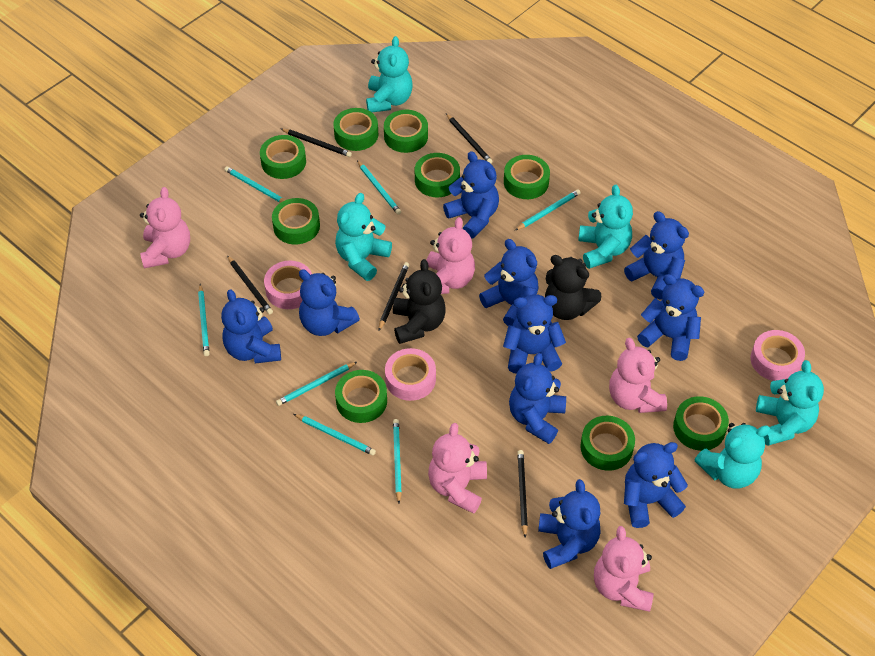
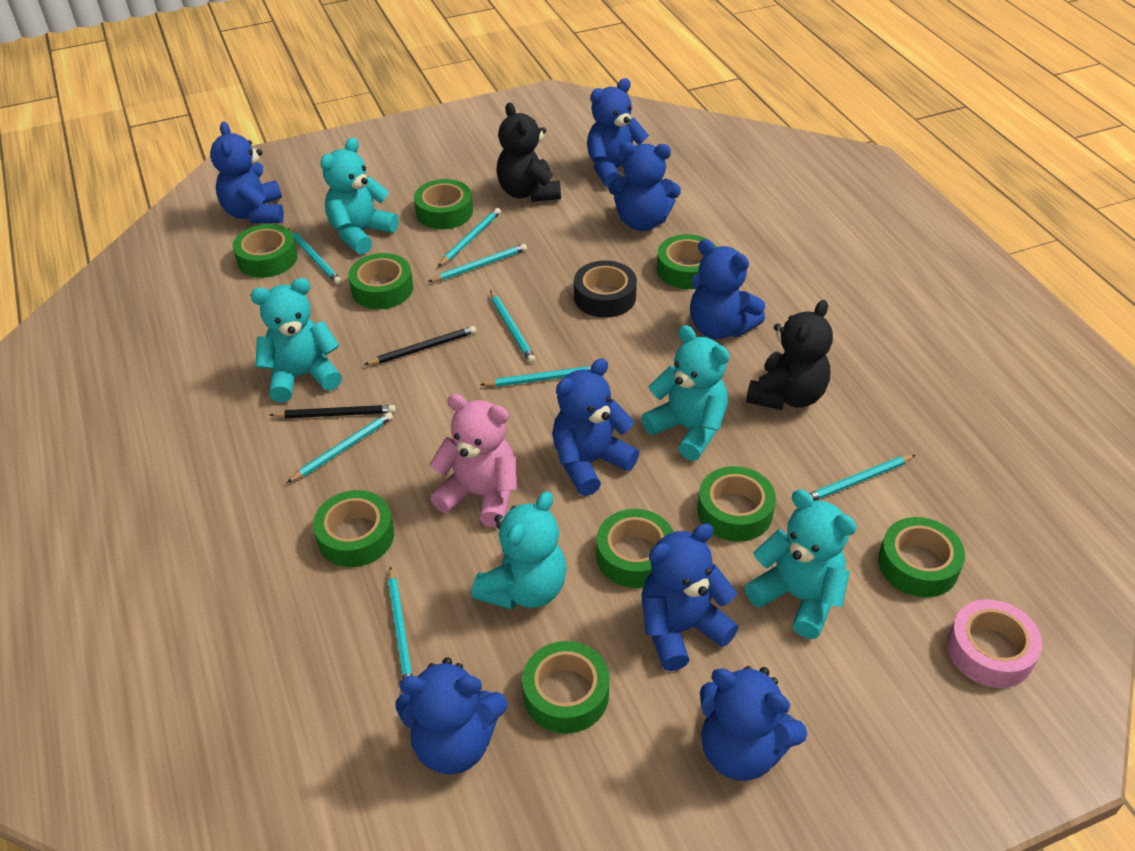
black pencil: [227,255,273,315] [281,129,352,157] [379,262,409,330] [446,113,493,163] [517,450,528,538] = 5 -> [270,405,396,418] [364,326,476,365] = 2
black tape: none = 0 -> [574,260,637,318] = 1
blue teddy bear: [221,289,281,364] [299,269,360,336] [443,151,499,239] [479,239,539,326] [503,294,566,374] [509,353,566,444] [538,479,601,569] [624,211,689,300] [624,442,688,528] [637,274,704,361] = 10 -> [210,122,284,223] [396,657,507,775] [552,358,639,496] [587,78,649,187] [608,142,681,231] [642,523,739,671] [690,239,765,339] [700,666,807,781] = 8
pink tape: [264,261,312,309] [385,348,436,401] [751,330,805,381] = 3 -> [947,599,1042,688] = 1
pink teddy bear: [140,187,190,268] [426,217,475,294] [428,423,487,514] [594,526,654,612] [609,338,667,413] = 5 -> [429,394,517,527] = 1
turquoise pencil: [198,284,210,356] [224,166,285,203] [276,362,357,406] [294,414,376,456] [357,160,401,215] [393,419,402,503] [515,189,581,230] = 7 -> [286,412,393,483] [288,228,342,284] [388,566,413,680] [428,244,527,282] [438,208,501,267] [480,366,591,387] [490,290,536,363] [809,455,915,501] = 8

